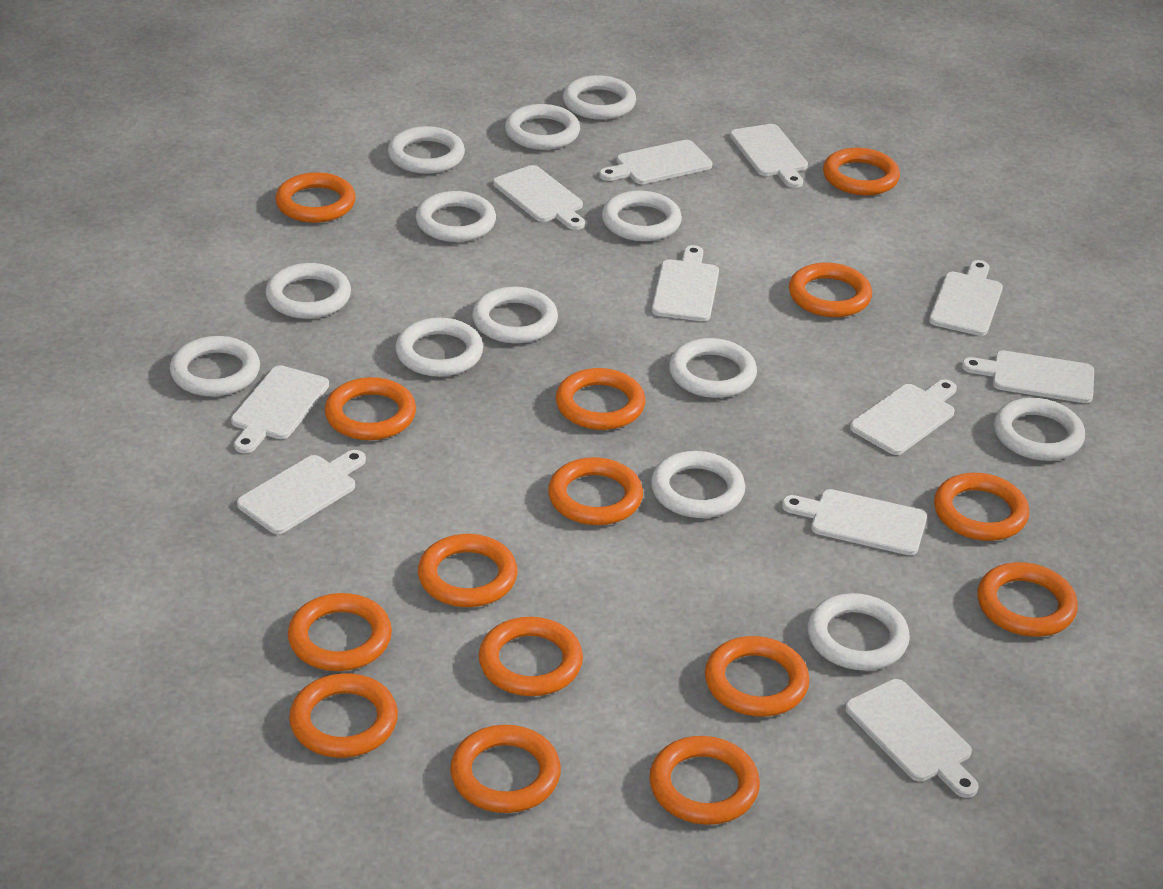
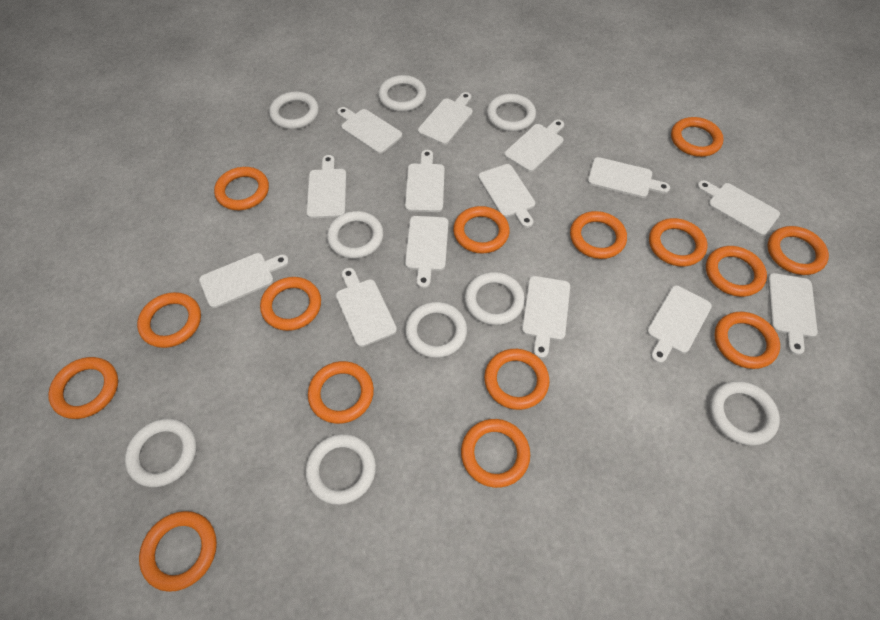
white cutting board: [231,365,329,453] [237,450,366,534] [493,165,585,230] [599,140,713,184] [652,245,719,321] [730,124,808,188] [782,489,927,555] [845,679,979,798] [850,379,957,455] [929,260,1003,336] [962,351,1094,403] = 11 -> [199,253,289,308] [306,155,346,218] [336,268,397,347] [337,107,402,154] [405,150,445,212] [405,216,449,288] [418,92,473,145] [478,164,535,228] [504,120,564,172] [522,276,570,358] [588,157,670,198] [647,285,712,363] [697,180,780,236] [768,273,818,355] = 14
white ring: [170,336,260,396] [266,263,351,319] [388,126,465,174] [395,318,483,377] [416,191,496,242] [472,287,558,343] [505,104,580,150] [563,75,636,120] [602,191,682,241] [651,451,745,518] [669,338,757,398] [807,593,910,670] [994,398,1085,461] = 13 -> [125,419,197,487] [269,91,319,129] [305,434,376,505] [327,211,384,259] [378,75,426,112] [405,302,467,358] [465,272,525,325] [487,94,536,132] [710,381,780,446] = 9

